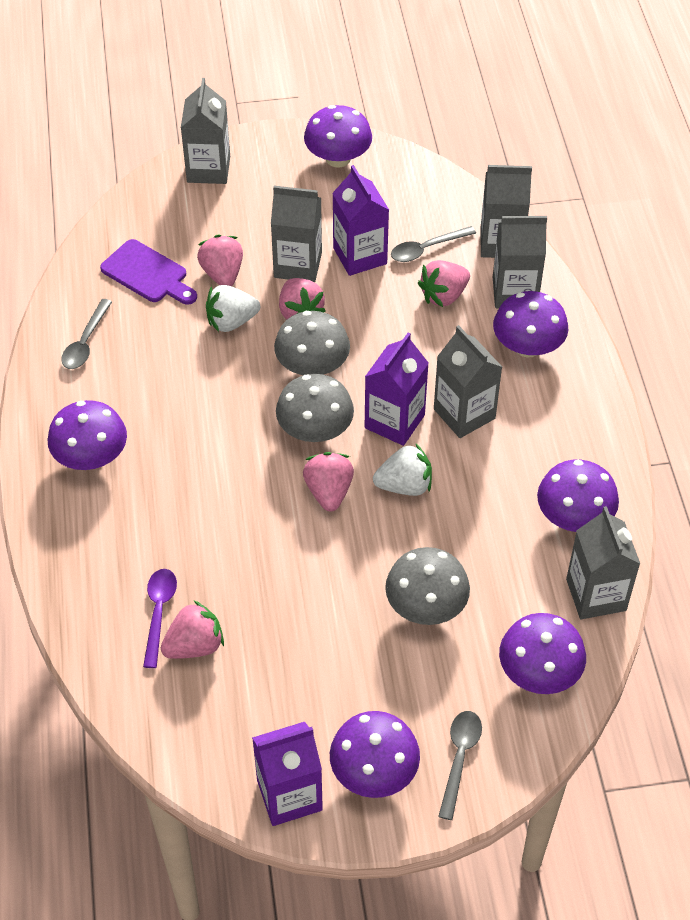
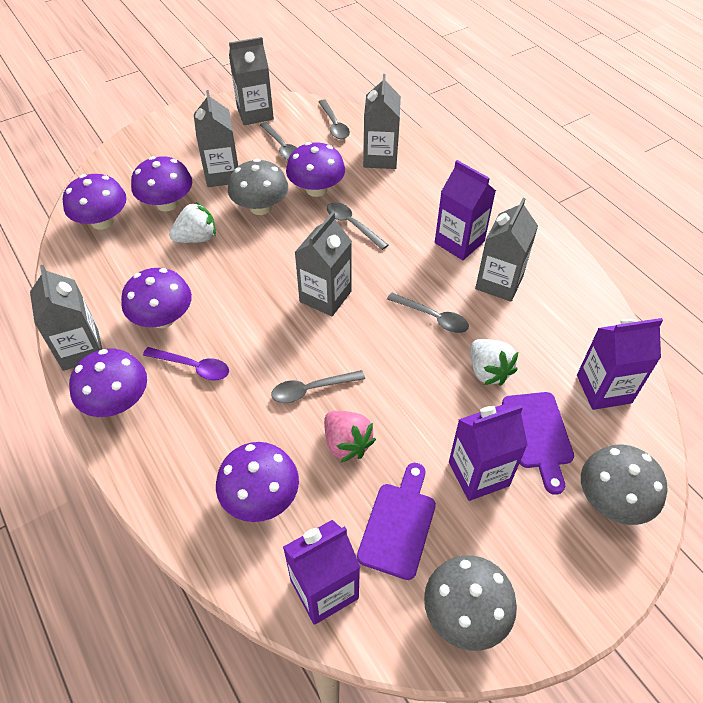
grey spoon: [61,299,112,369] [391,226,476,262] [438,711,482,820] = 3 -> [260,122,297,160] [271,370,365,403] [318,99,350,139] [327,202,388,250] [387,292,469,333] = 5
pink strawberry: [161,601,224,659] [197,235,243,286] [279,278,326,320] [303,452,354,512] [418,260,470,307] = 5 -> [324,411,376,462] = 1
purple carton: [252,722,323,826] [332,165,389,276] [365,333,429,446] = 3 -> [283,520,360,625] [435,160,496,260] [449,404,528,501] [577,318,663,410] = 4
purple cutting board: [100,239,197,305] = 1 -> [357,463,436,580] [502,392,574,495] = 2

